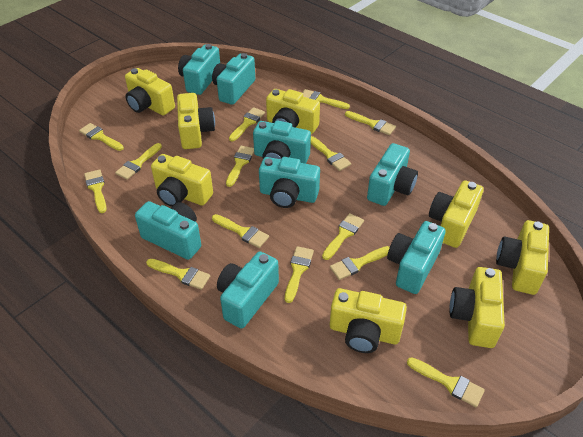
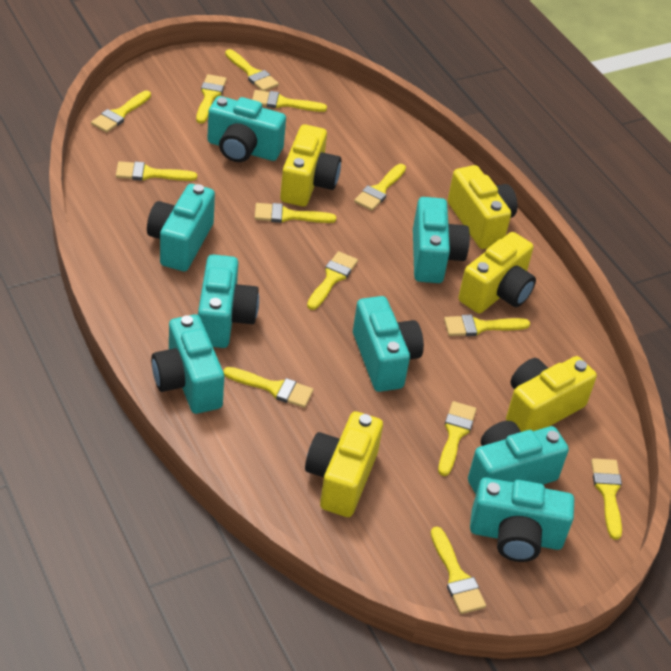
yellow brush: [79,123,124,151] [84,169,107,213] [115,143,162,180] [146,259,210,290] [212,214,269,248] [226,146,254,187] [229,107,265,142] [285,246,314,303] [302,89,350,109] [311,136,351,171] [322,213,364,260] [330,246,390,280] [345,111,396,135] [407,357,485,407] = 14 -> [91,91,151,133] [116,161,197,181] [196,74,227,124] [223,367,313,408] [225,49,279,91] [252,90,327,112] [255,203,336,223] [307,251,358,310] [354,164,406,211] [431,527,486,614] [438,401,476,476] [444,314,530,336] [591,458,622,540] = 13
yellow camera: [125,68,175,115] [151,154,213,207] [177,93,215,149] [266,89,320,134] [330,288,407,353] [429,180,484,248] [450,267,505,348] [496,220,549,295] = 8 -> [280,124,341,207] [305,411,383,517] [448,165,518,249] [458,232,536,313] [506,356,597,432] = 5

